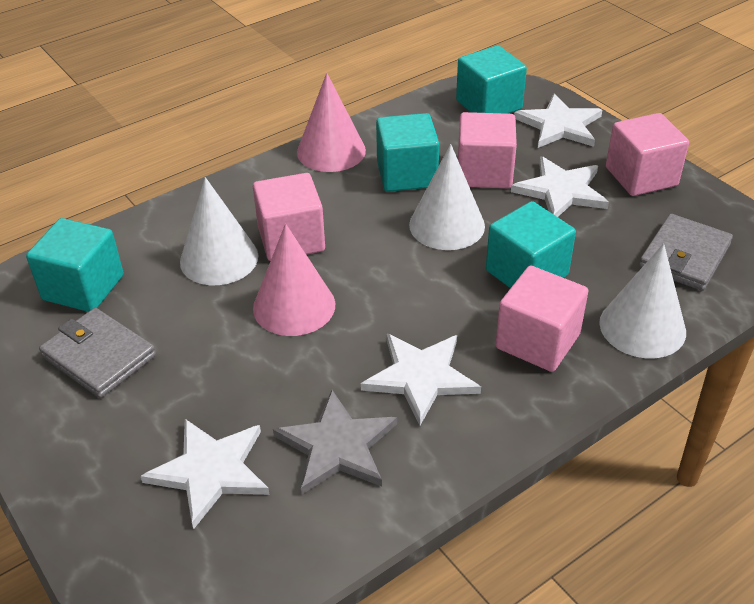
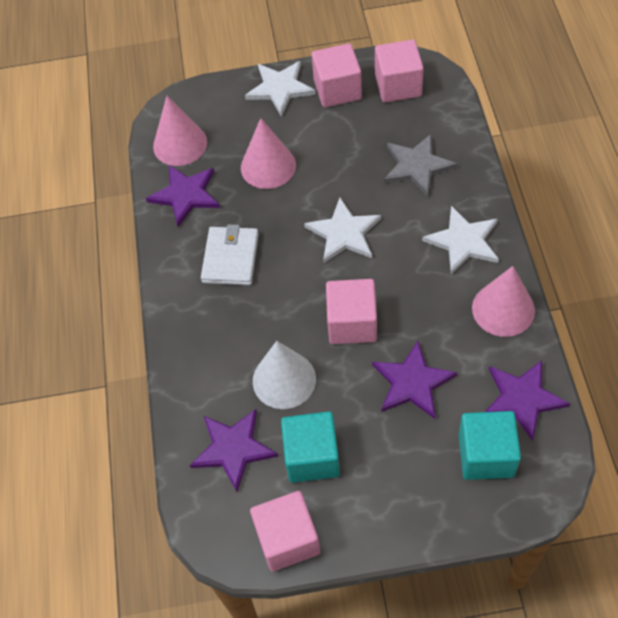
grey wallet: [39,308,156,398] [639,214,733,291] = 2 -> none = 0
pink cone: [253,224,335,336] [297,73,366,172] = 2 -> [153,96,207,166] [241,118,296,189] [472,266,535,337] = 3
purple star: none = 0 -> [146,165,220,227] [190,409,278,492] [372,341,457,419] [485,360,570,441] = 4
turquoise cube: [26,218,124,312] [376,113,439,192] [456,45,527,114] [486,201,576,288] = 4 -> [281,411,340,483] [458,411,521,480] = 2
white cone: [180,177,259,285] [409,144,485,250] [599,243,686,358] = 3 -> [253,341,316,409] = 1
white star: [141,419,270,529] [361,334,481,425] [511,156,609,217] [514,94,602,148] = 4 -> [245,61,316,116] [304,198,381,263] [422,206,499,274] = 3
white wallet: none = 0 -> [201,224,259,285] = 1

